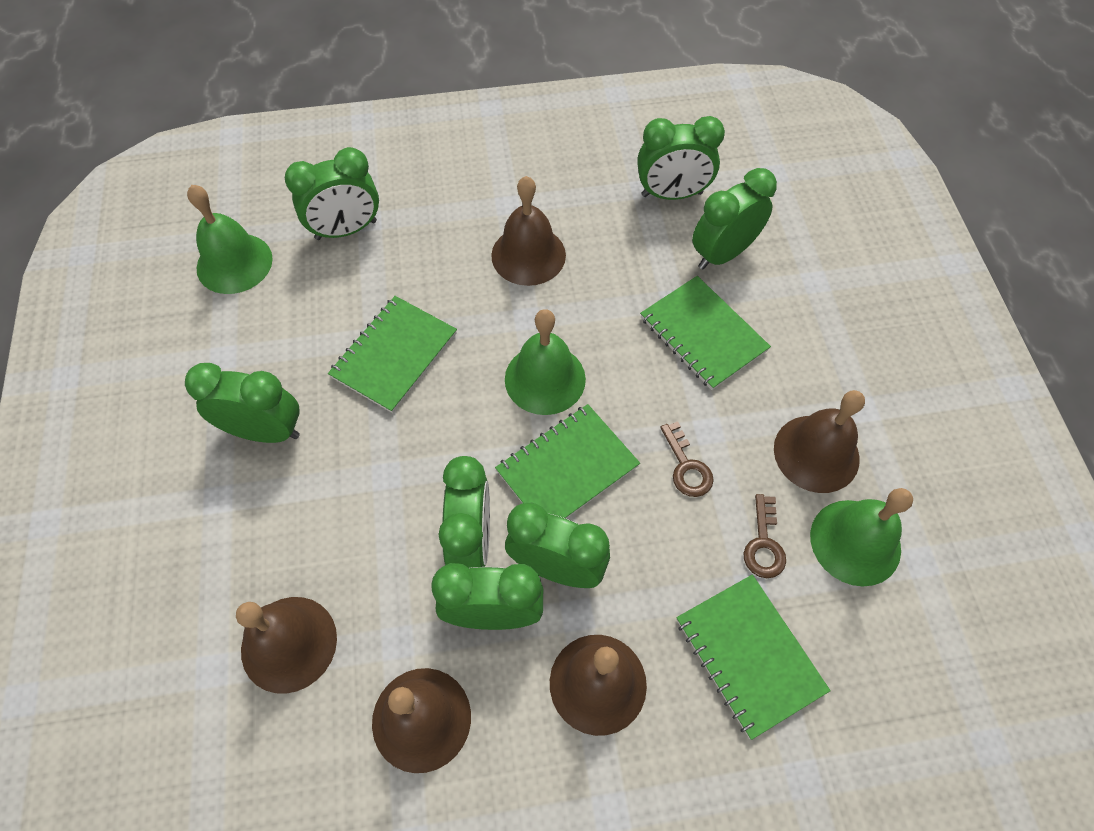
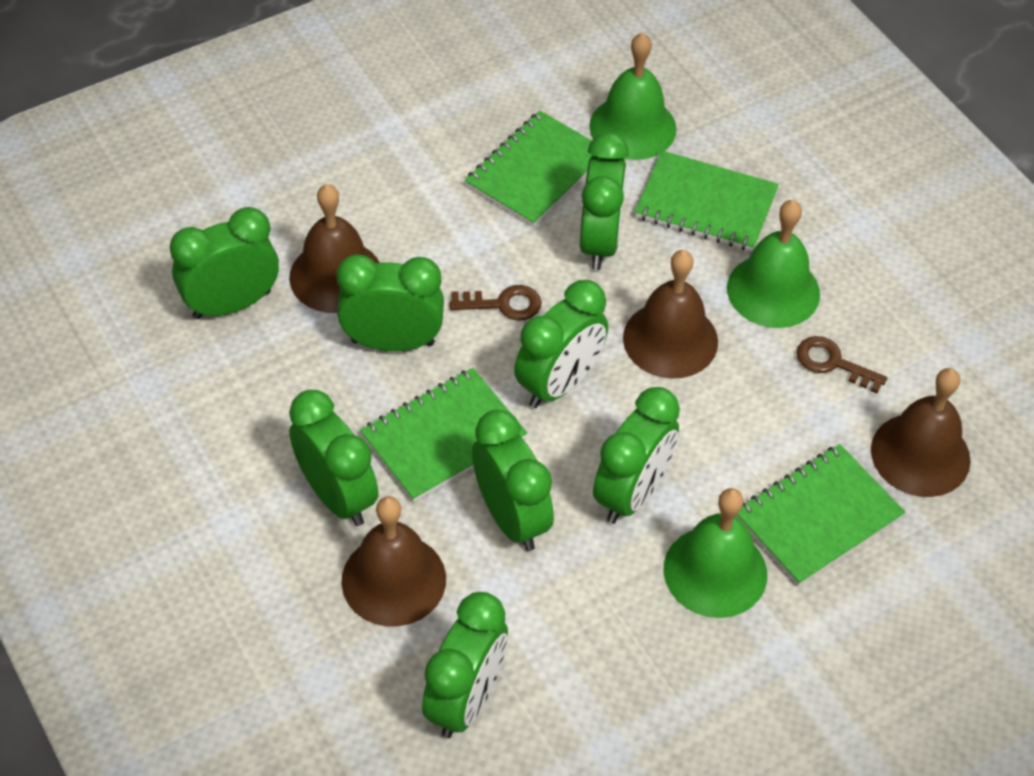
brown bell: [236,597,337,694] [372,668,471,773] [491,176,566,286] [550,635,647,736] [774,390,865,493] = 5 -> [289,184,380,313] [341,496,446,627] [623,250,718,379] [871,368,971,497] = 4
green clock: [185,363,300,443] [285,147,379,240] [431,563,543,630] [438,456,490,568] [505,502,610,588] [637,116,725,200] [692,168,777,270] = 7 -> [170,207,279,319] [289,390,379,526] [336,255,444,351] [422,592,508,738] [472,409,554,551] [514,280,608,408] [580,132,629,270] [593,387,680,524] = 8

